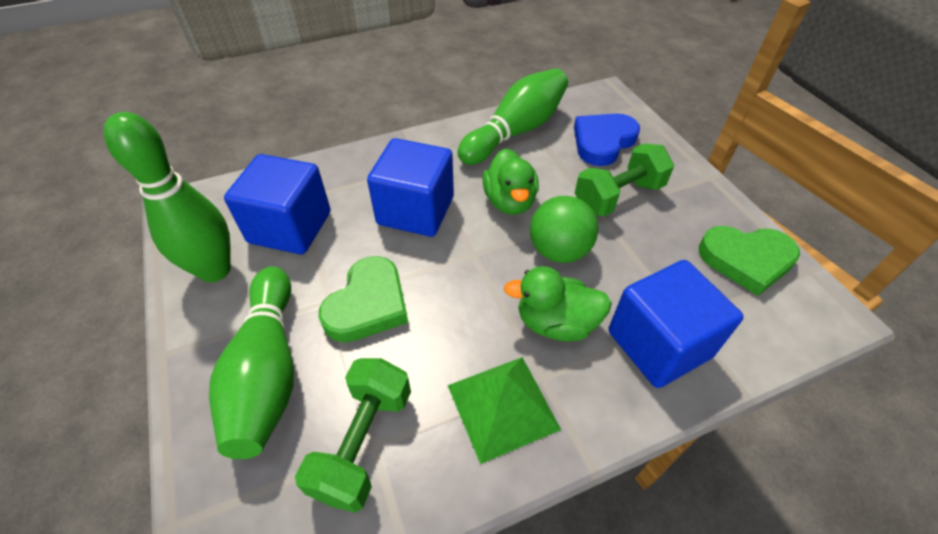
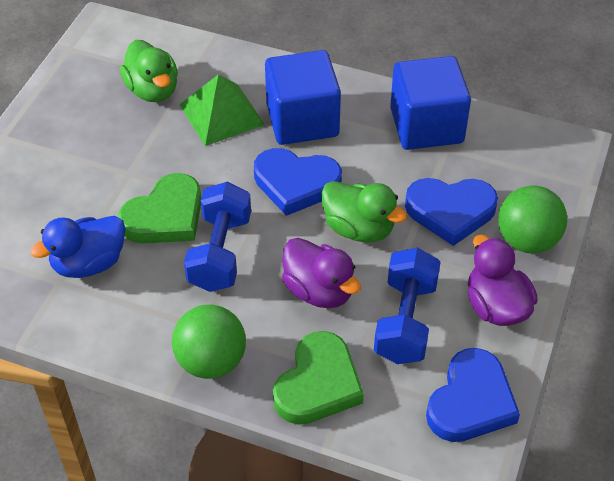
blue cube: [224,154,331,254] [367,138,454,237] [609,260,744,388] = 3 -> [265,50,341,145] [390,56,471,150] = 2
blue duck: none = 0 -> [30,216,125,278] = 1
blue dumbbell: none = 0 -> [184,182,251,292] [374,248,441,364] = 2
blue heart: [574,113,640,166] = 1 -> [254,148,342,216] [405,178,498,246] [426,348,520,442] = 3
green ball: [530,196,598,263] = 1 -> [172,304,246,379] [498,185,567,253] = 2
green bowling pin: [104,112,231,282] [209,266,294,459] [457,68,568,165] = 3 -> none = 0
green dumbbell: [295,358,411,512] [575,143,674,217] = 2 -> none = 0
purple duck: none = 0 -> [282,238,361,308] [468,235,538,326] = 2

